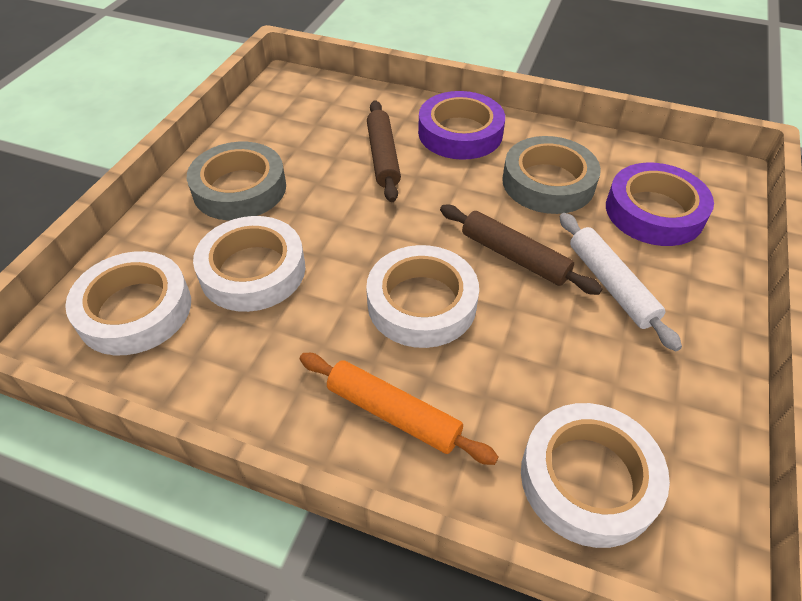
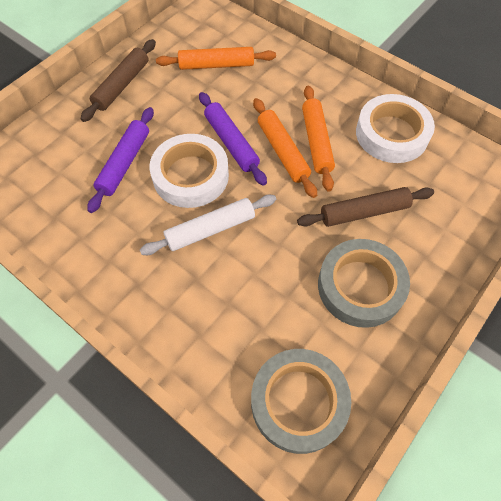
orange rolling pin: [300,353,498,465] = 1 -> [156,47,276,70] [253,98,317,198] [302,86,335,192] = 3
purple rolling pin: none = 0 -> [87,107,154,213] [199,92,267,186] = 2
purple tape: [418,91,505,160] [606,163,714,246] = 2 -> none = 0
white tape: [65,251,191,355] [193,216,305,312] [366,245,479,348] [521,403,670,548] = 4 -> [150,134,229,208] [356,94,435,163] = 2

